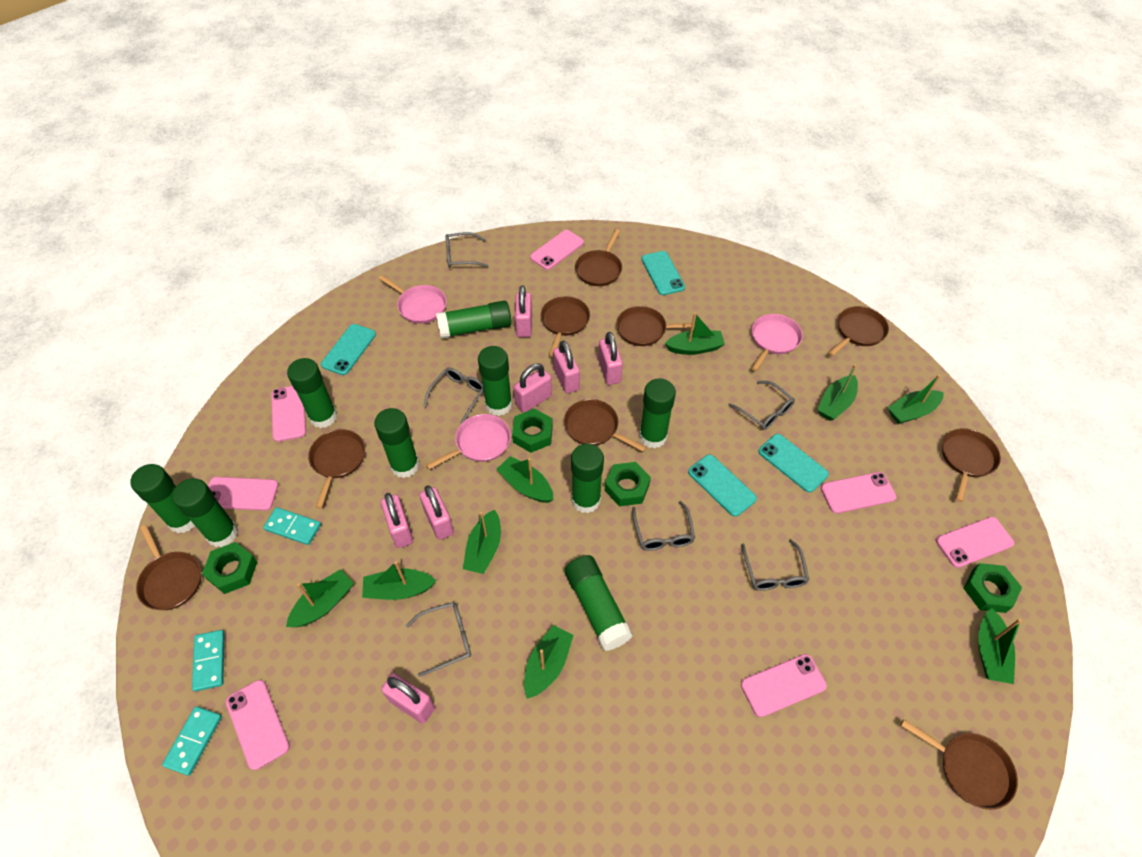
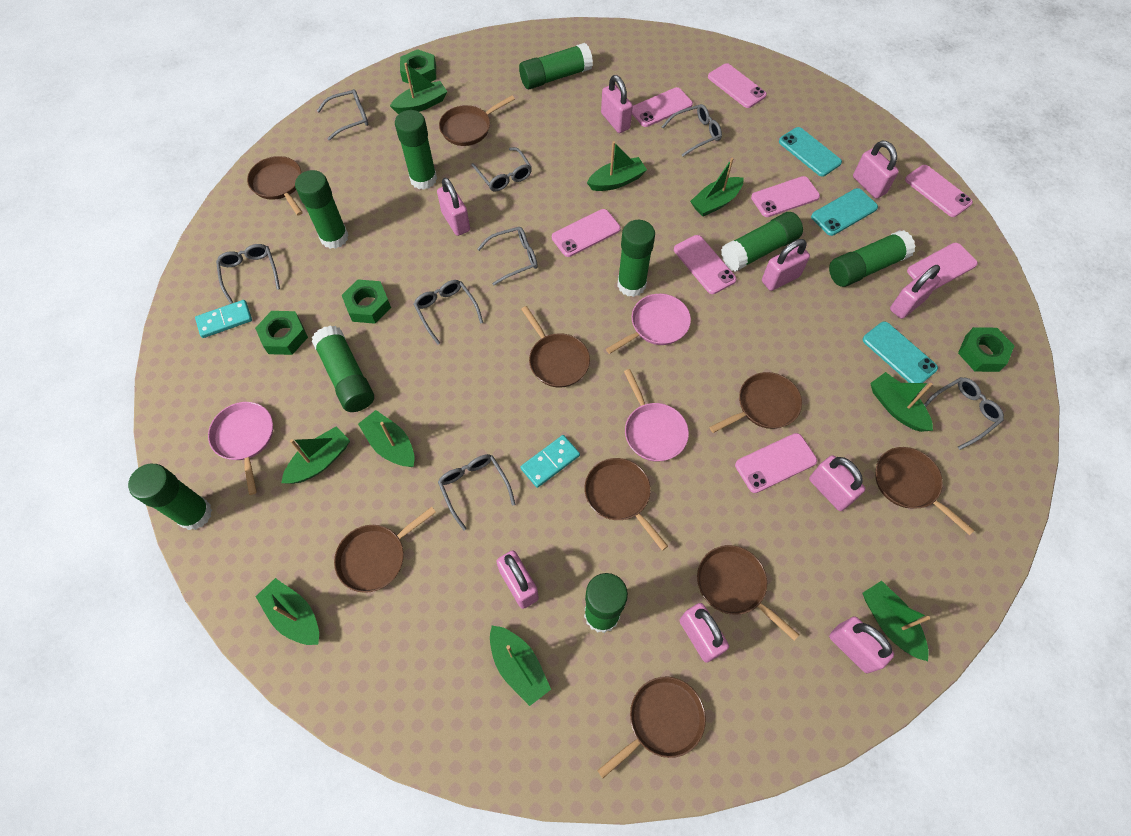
grey glasses: [406,602,471,677] [423,368,484,424] [445,232,488,268] [632,501,695,551] [728,381,795,430] [741,539,809,591] = 6 -> [216,244,280,304] [317,89,368,140] [414,280,483,345] [438,454,515,531] [471,147,532,192] [477,227,538,285] [662,104,722,156] [924,377,1004,450] = 8
pink padlock: [381,493,413,548] [381,673,435,724] [419,485,454,540] [514,364,552,413] [515,285,532,337] [553,340,580,393] [598,332,623,385] = 7 -> [437,178,470,236] [496,550,539,609] [601,75,633,133] [679,603,729,663] [762,239,810,291] [809,455,865,511] [829,616,894,673] [853,140,899,199] [890,265,941,319] = 9
pink phone: [208,477,279,511] [226,680,290,770] [271,386,306,442] [530,230,584,270] [741,654,827,717] [821,472,896,513] [936,517,1014,568] = 7 -> [552,209,621,257] [632,87,693,127] [674,235,737,294] [708,63,767,108] [735,433,817,493] [751,176,820,217] [905,165,973,217] [907,243,978,290] = 8
turquoise domino: [162,706,222,776] [192,630,225,691] [263,507,321,545] = 3 -> [195,300,252,338] [520,435,580,488] = 2
turquoise phone: [321,324,376,375] [641,251,685,295] [688,455,757,517] [758,434,829,493] = 4 -> [779,127,842,176] [811,188,878,236] [863,322,938,383] = 3

